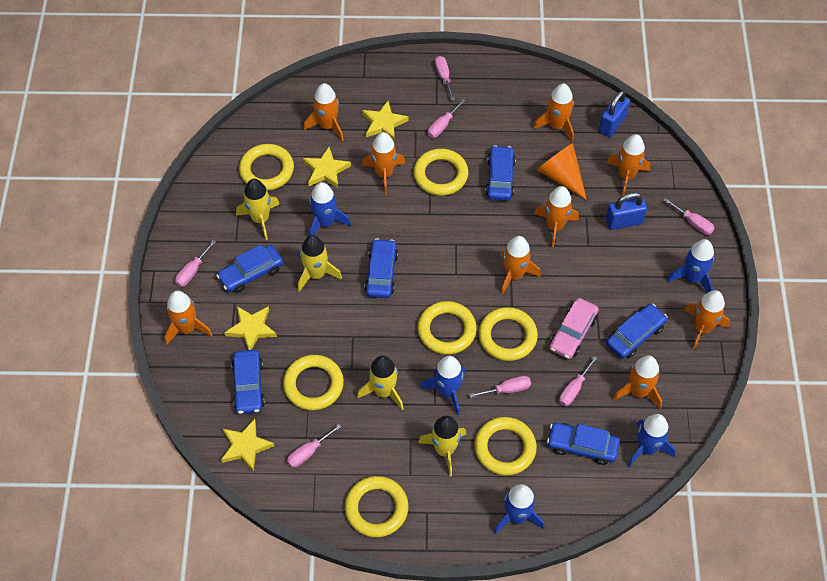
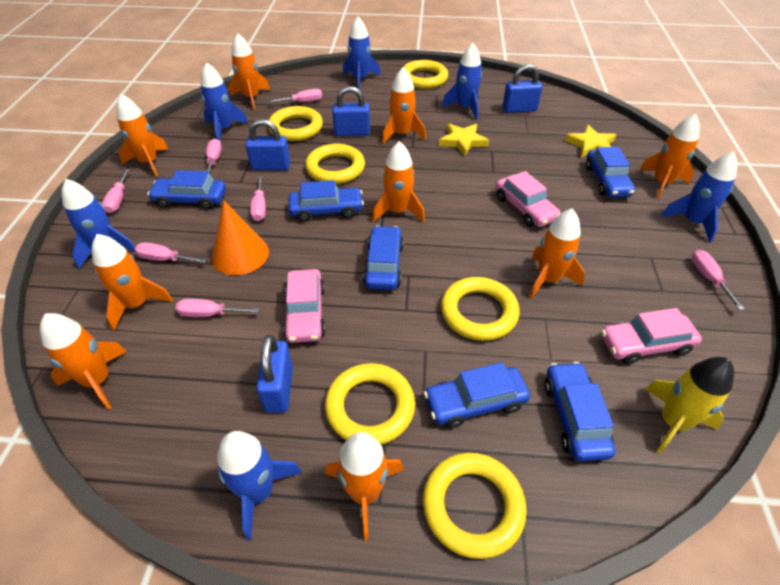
blue padlock: [599,90,630,137] [606,192,647,230] = 2 -> [245,119,290,170] [256,335,293,413] [332,86,370,136] [503,64,543,113] = 4
blue rocket: [309,182,351,236] [420,356,465,416] [494,484,544,534] [627,414,676,467] [667,239,714,293] = 5 -> [62,179,135,269] [201,62,248,141] [217,431,302,540] [343,17,381,90] [442,43,482,120] [661,151,737,243] = 6
pink car: [549,298,599,359] = 1 -> [283,269,326,343] [495,171,561,227] [601,308,702,365] = 3
yellow ring: [239,144,294,191] [283,355,344,410] [345,476,409,537] [413,149,468,196] [418,301,477,355] [474,417,537,476] [478,307,538,361] = 7 -> [268,106,323,141] [305,144,365,184] [325,363,415,445] [402,60,448,89] [423,453,527,559] [441,277,520,341] = 6
yellow rocket: [236,179,280,240] [298,235,342,292] [357,355,404,410] [418,416,466,476] = 4 -> [645,357,734,454] = 1
yellow star: [221,419,274,472] [224,306,277,350] [303,147,351,188] [362,101,408,141] = 4 -> [439,123,489,156] [565,125,616,157] = 2

